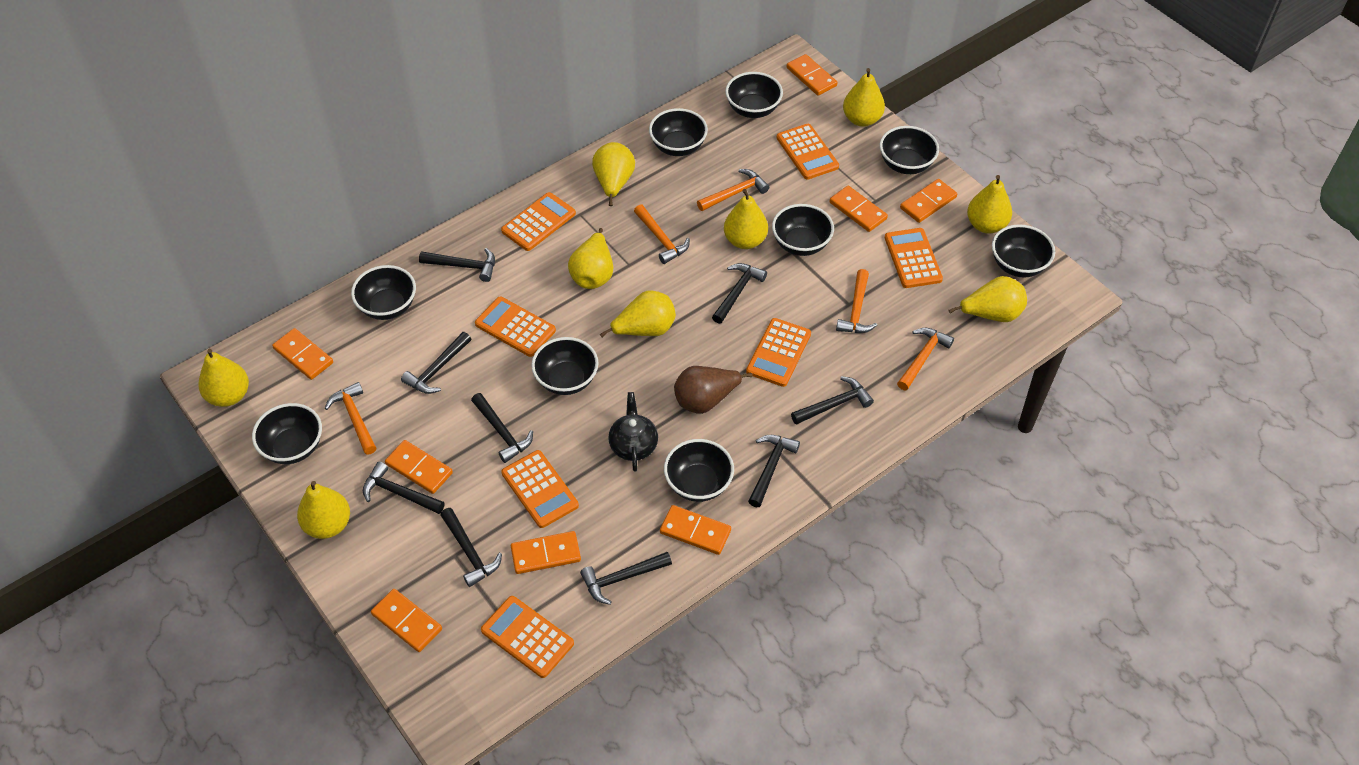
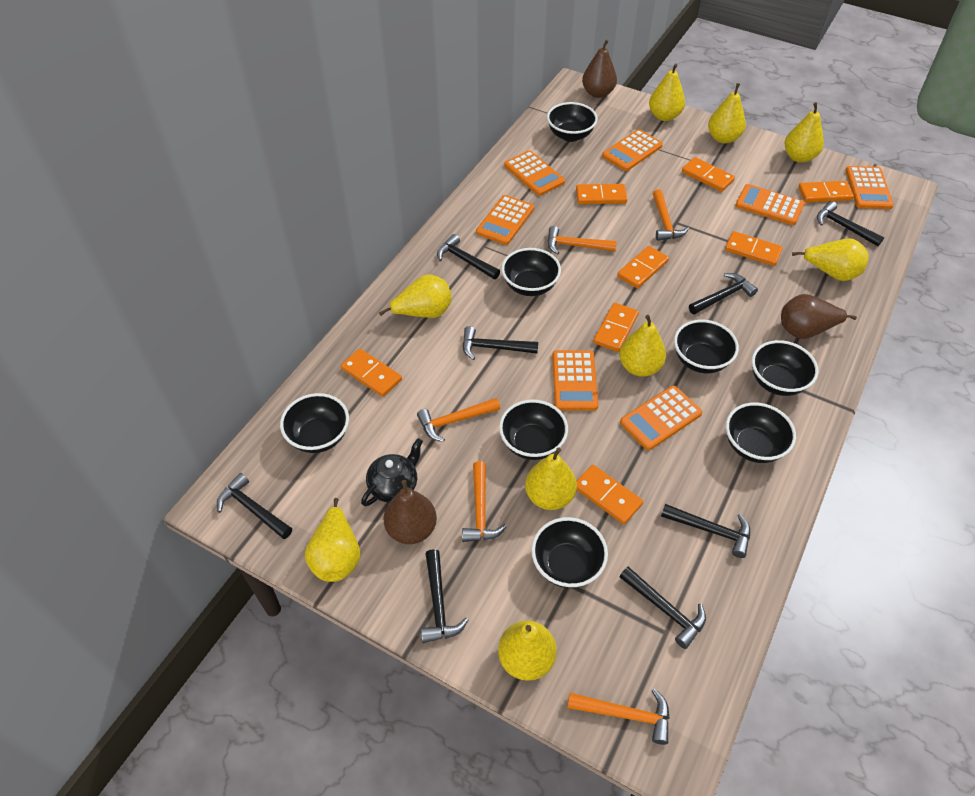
black bowl: [252,403,322,464] [351,265,416,320] [531,337,599,395] [649,108,708,156] [664,439,734,502] [725,72,783,118] [772,204,834,256] [880,126,939,174] [992,224,1055,278] = 9 -> [280,393,349,453] [499,399,568,460] [501,248,561,296] [531,517,608,588] [547,102,598,142] [674,320,739,373] [726,402,796,463] [752,340,818,396] = 8
black hammer: [363,462,445,514] [401,332,471,394] [419,248,495,282] [440,508,502,587] [471,393,533,463] [580,552,672,605] [712,263,767,324] [748,435,800,507] [791,376,874,425] = 9 -> [217,473,292,539] [421,549,468,643] [437,234,500,279] [463,326,538,360] [619,567,706,649] [661,504,750,558] [689,273,758,315] [817,201,884,246] = 8
brown pear: [674,366,753,414] = 1 -> [383,480,437,544] [582,40,617,98] [781,294,857,339] = 3

